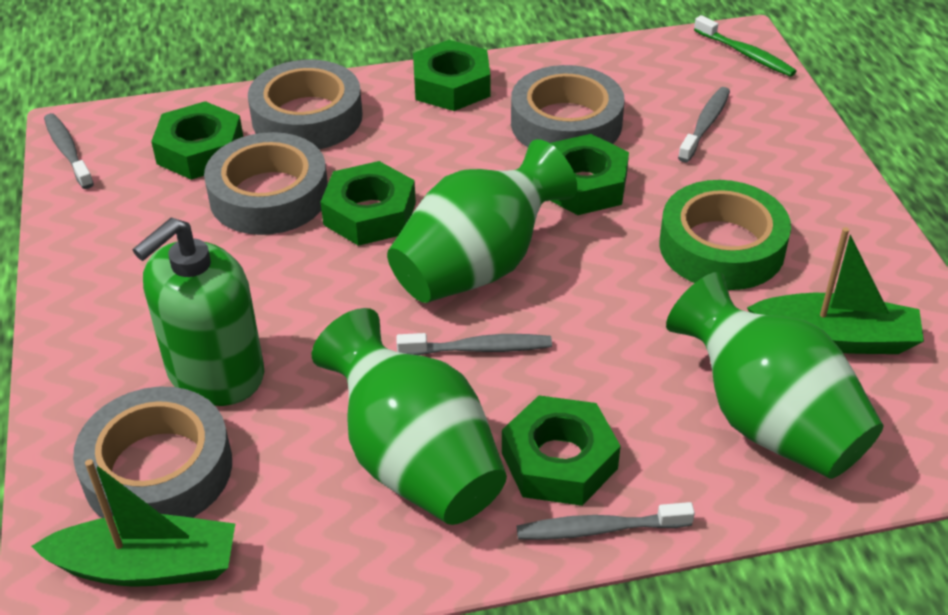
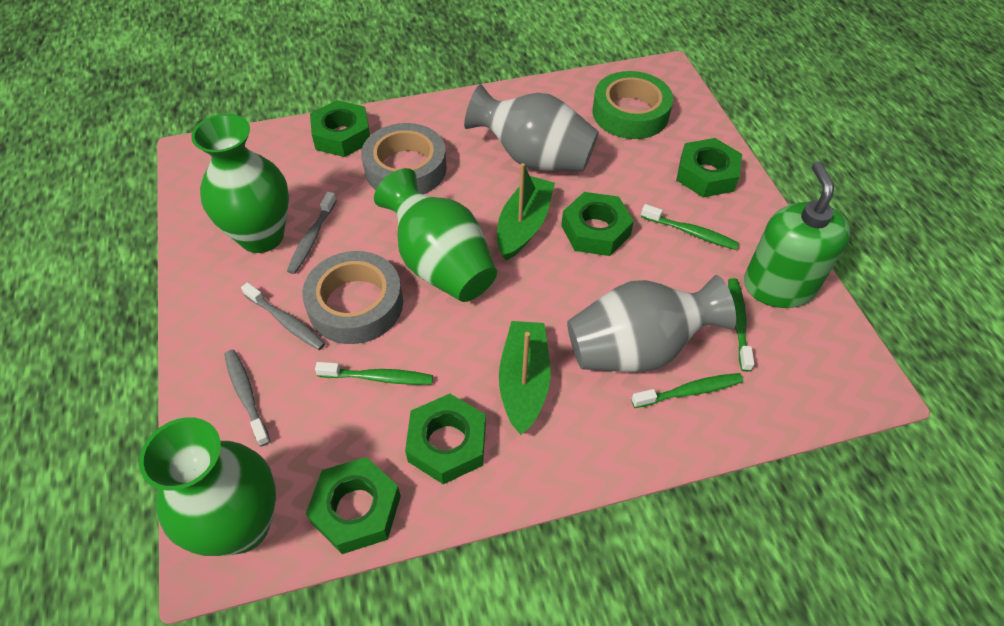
green toothbrush: [694,15,796,77] = 1 -> [315,362,433,385] [631,373,743,408] [641,204,739,250] [728,278,754,372] = 4
grey tape: [73,387,232,518] [204,132,328,235] [248,60,363,149] [511,65,625,147] = 4 -> [302,251,403,344] [361,123,447,194] = 2
grey toothbrush: [44,113,94,189] [396,333,552,355] [517,502,695,540] [678,87,730,162] = 4 -> [224,350,270,447] [241,282,326,350] [287,192,337,274] = 3
grey vase: none = 0 -> [464,84,599,171] [567,275,736,372] = 2

